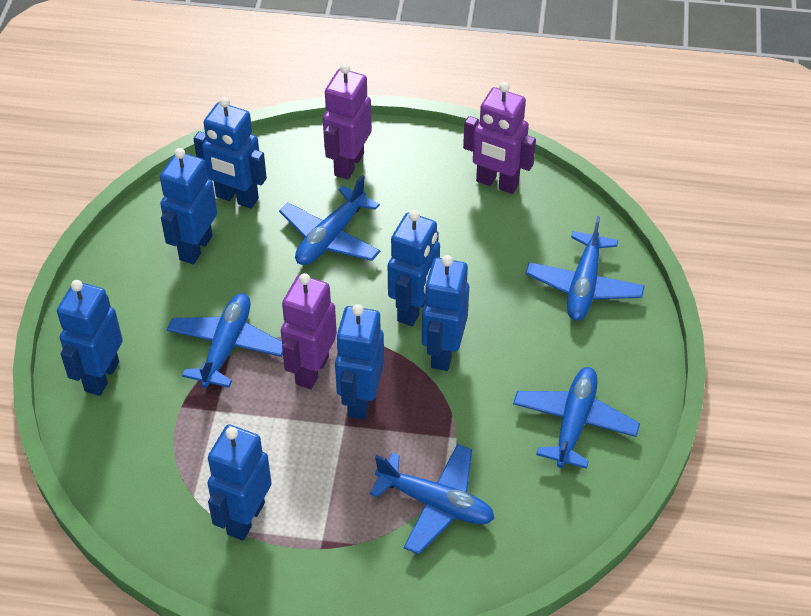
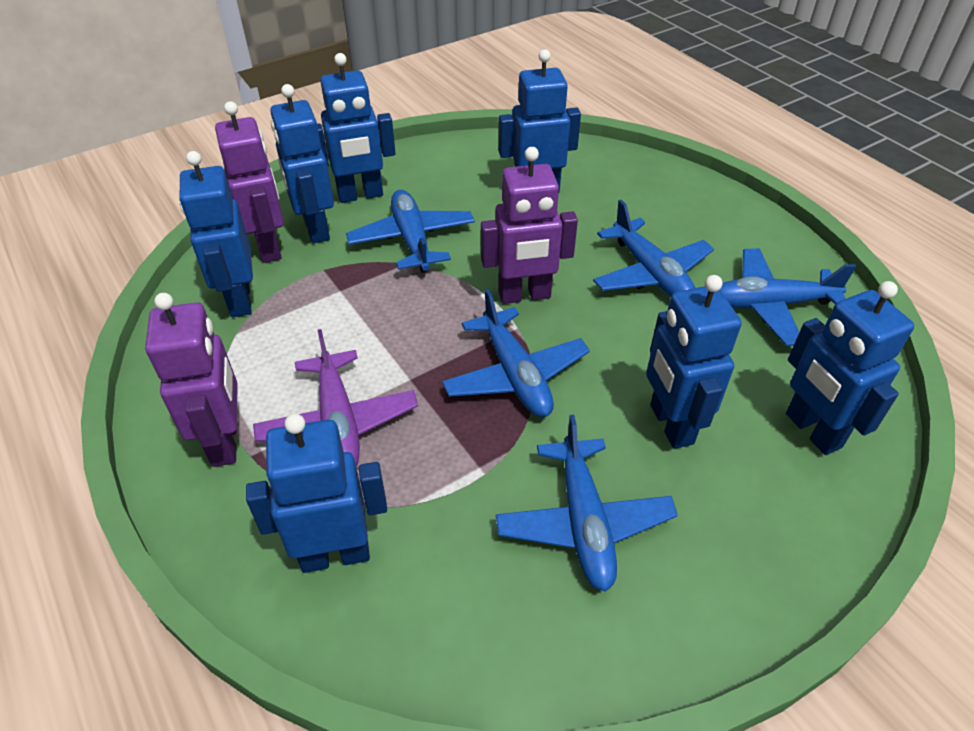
purple plane: none = 0 -> [253,329,418,467] = 1

